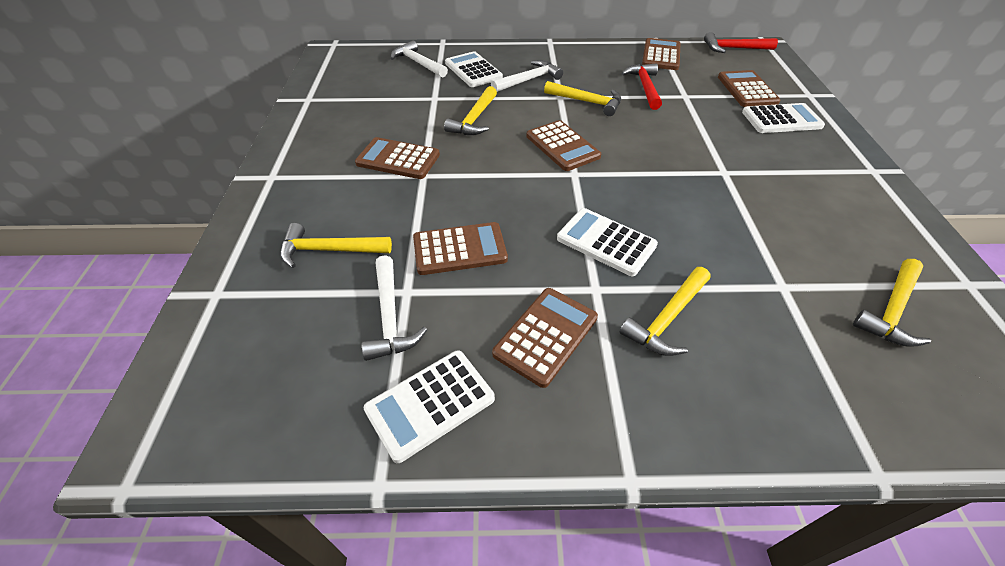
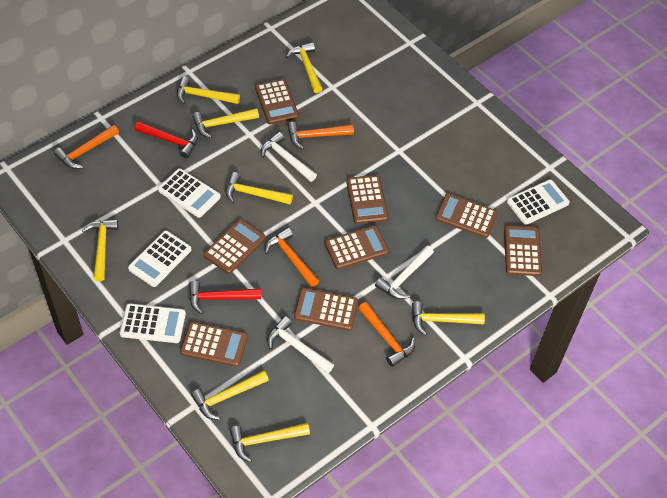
brown calculator: [355,137,440,179] [413,222,508,275] [492,288,598,388] [526,120,601,171] [642,38,681,70] [718,70,780,107] = 6 -> [180,322,248,367] [204,219,266,274] [255,79,299,125] [294,288,359,331] [325,225,389,269] [346,175,389,224] [435,194,498,238] [504,225,542,276] = 8
orange hammer: none = 0 -> [54,125,119,169] [265,228,319,287] [287,122,354,149] [358,302,415,367] = 4
yellow hammer: [280,223,392,268] [444,86,497,135] [544,81,621,116] [620,267,710,356] [853,259,931,347] = 5 -> [82,219,118,281] [177,76,240,104] [191,371,269,420] [192,108,259,138] [226,172,293,205] [230,423,310,462] [286,42,322,93] [412,301,485,336] = 8

